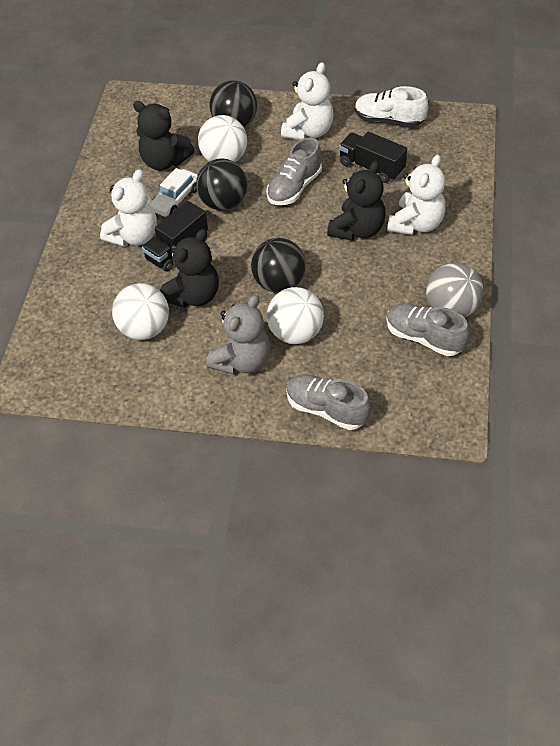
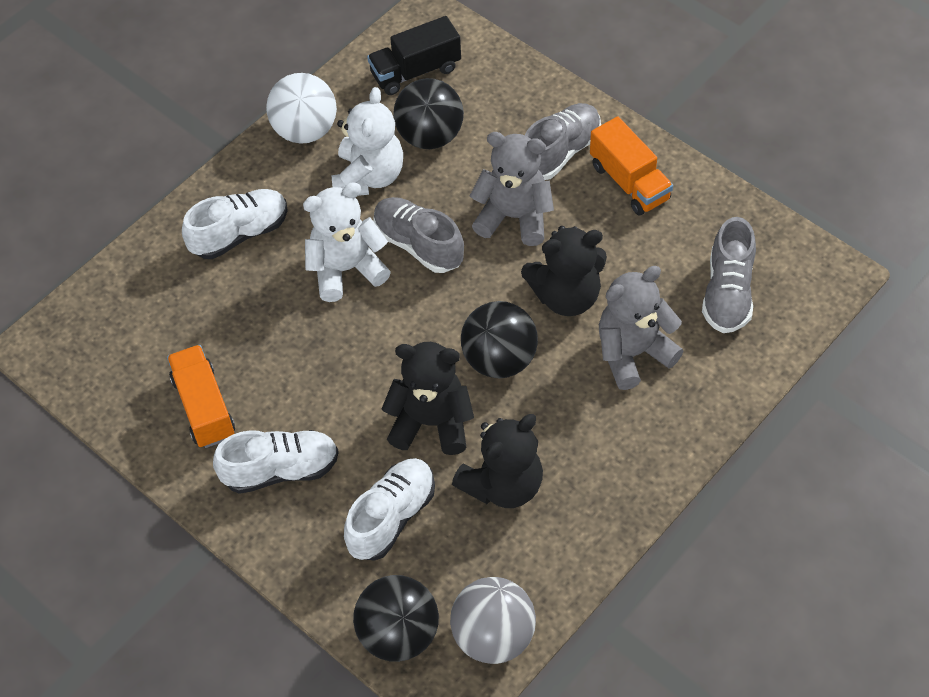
black truck: [142,201,208,272] [339,132,407,183] = 2 -> [367,16,461,95] = 1
grey teddy bear: [206,295,270,375] = 1 -> [470,132,554,246] [599,266,683,390] = 2
orange truck: none = 0 -> [167,345,235,448] [590,116,673,215] = 2
white ball: [112,283,169,340] [198,115,247,162] [267,287,324,344] = 3 -> [266,73,337,144] = 1
white car: [149,168,198,217] = 1 -> none = 0
white shoe: [355,86,428,127] = 1 -> [182,189,288,259] [213,430,339,494] [344,458,435,561] = 3
white teddy bear: [100,169,157,247] [281,62,333,140] [387,154,446,235] = 3 -> [303,182,391,302] [332,87,403,196] = 2

